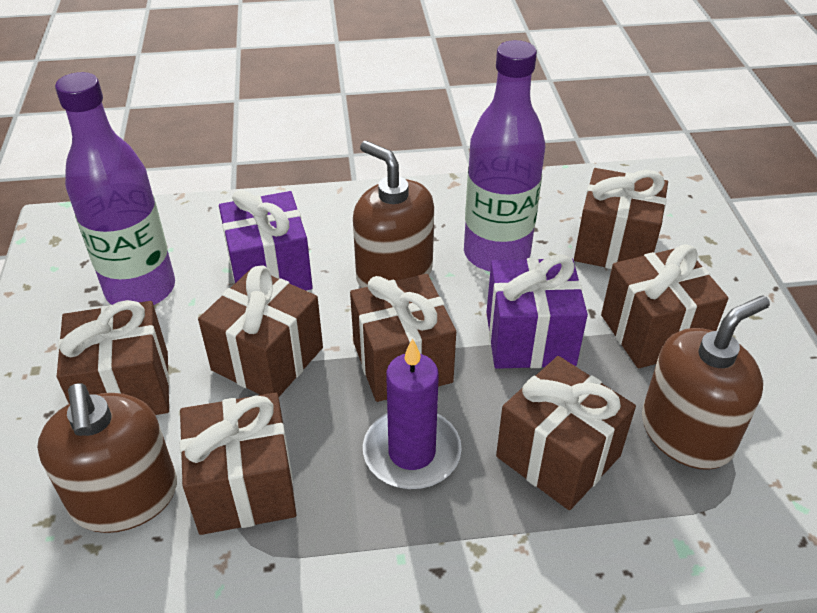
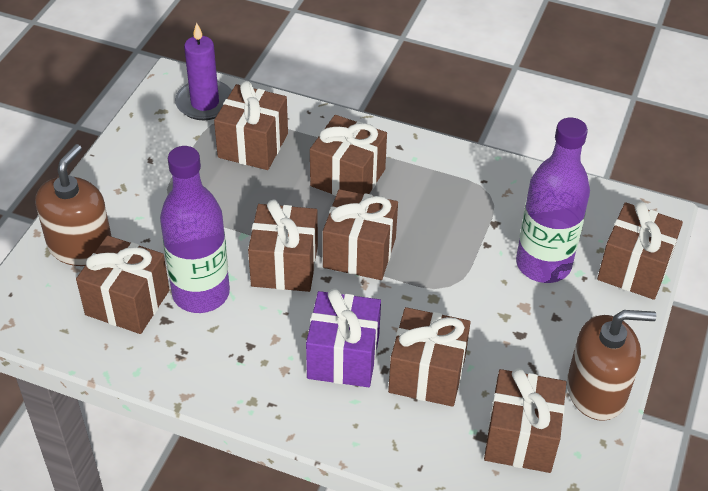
brown gift: [57,300,170,415] [180,393,297,535] [198,265,323,396] [350,274,456,402] [496,356,636,510] [574,168,668,269] [601,245,729,368] = 7 -> [76,236,170,334] [214,81,288,170] [248,200,318,292] [310,115,387,196] [323,189,398,280] [388,307,471,407] [484,368,567,473] [597,201,683,300] = 8
brown soap dispenser: [37,383,177,533] [353,141,434,288] [642,295,770,470] = 3 -> [35,144,112,266] [567,310,656,421] = 2
purple gift: [219,190,313,291] [487,254,588,369] = 2 -> [306,289,381,387] = 1

